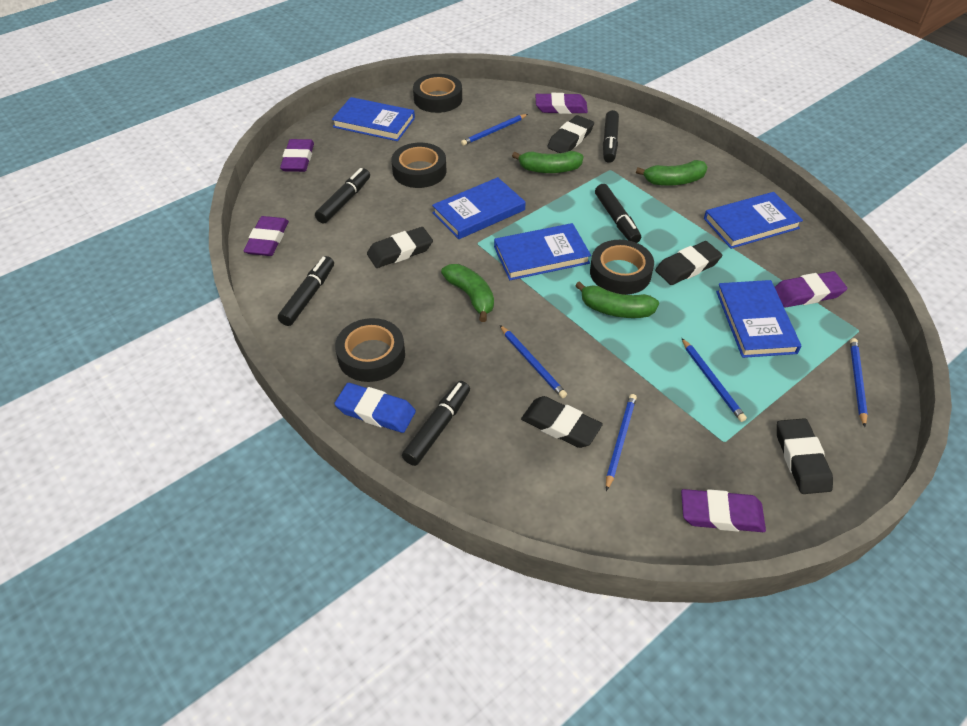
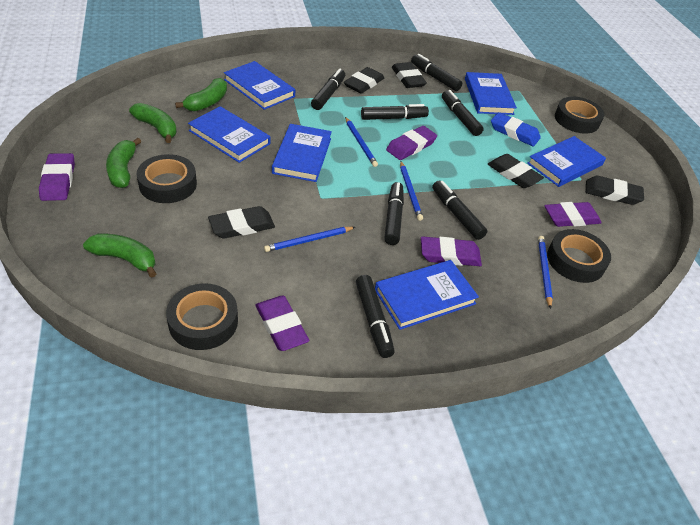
black marker: [278,256,334,326] [315,168,370,224] [402,381,470,466] [595,184,641,243] [603,110,619,163] = 5 -> [311,68,345,110] [356,275,395,358] [361,104,429,120] [384,182,404,245] [411,54,462,91] [432,181,487,240] [442,90,484,136] = 7
blue book: [332,97,415,141] [432,177,525,239] [494,223,591,280] [704,192,803,249] [716,280,801,358] = 5 -> [188,106,271,163] [224,61,295,110] [272,124,332,182] [375,260,479,330] [465,72,517,115] [527,136,606,187] = 6
blue pencil: [461,114,528,146] [500,325,567,398] [606,394,637,491] [682,338,747,422] [850,338,868,427] = 5 -> [264,227,355,252] [345,117,378,167] [400,161,423,221] [538,236,553,309] = 4

